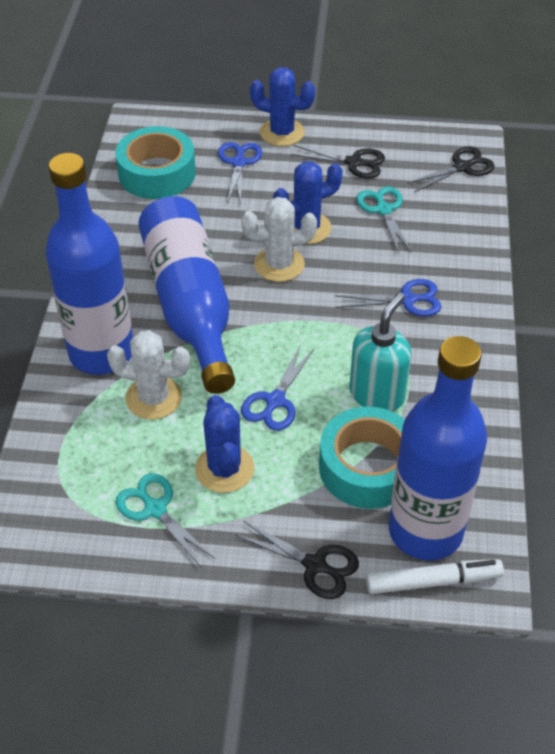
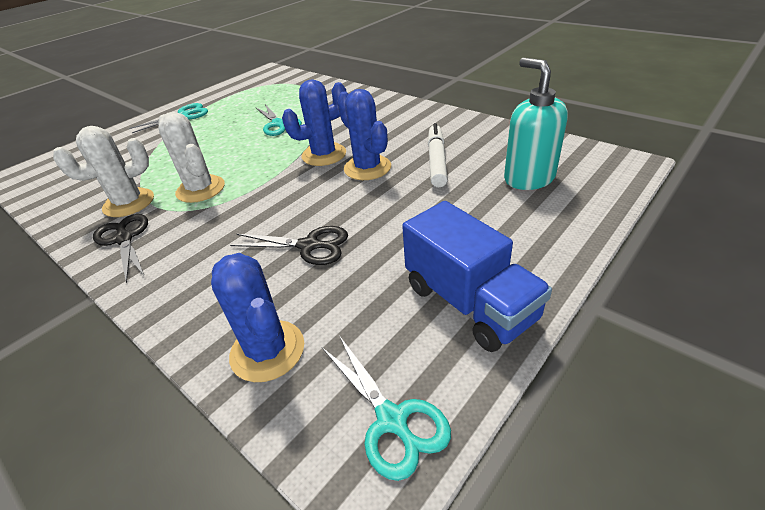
black scissors: [235,521,359,599] [291,145,385,179] [407,146,495,192] = 3 -> [93,214,148,283] [230,226,348,265] = 2
blue bottle: [45,153,133,375] [138,196,235,394] [389,336,487,561] = 3 -> none = 0
blue scissors: [218,142,262,204] [241,344,314,431] [335,279,441,317] = 3 -> none = 0
blue truck: none = 0 -> [402,201,552,352] = 1
turquoise scissors: [115,473,215,567] [356,187,412,254] = 2 -> [129,103,208,133] [255,104,302,136] [322,337,451,481] = 3
turquoise tape: [115,126,196,199] [319,407,405,509] = 2 -> none = 0

